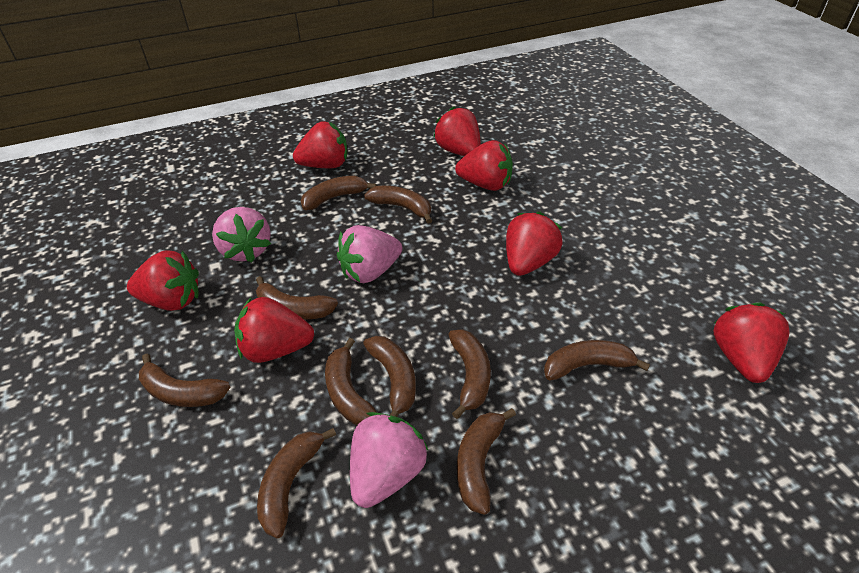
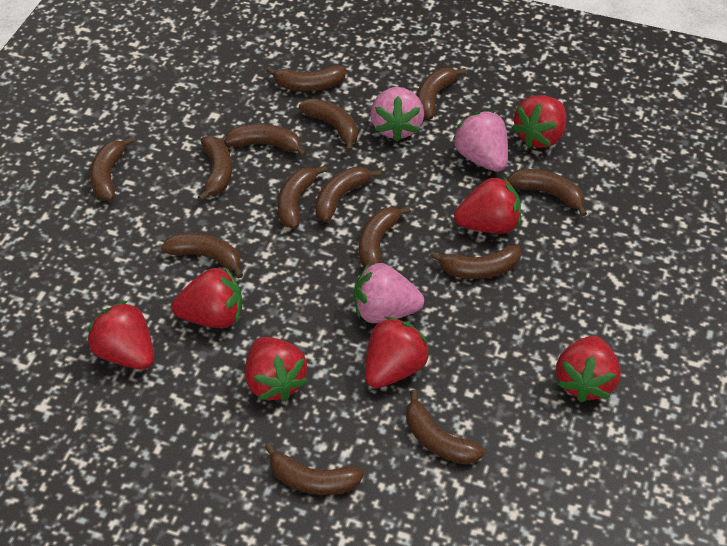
brown banana: [139,354,230,407] [256,276,338,320] [257,428,336,538] [301,176,377,210] [325,338,378,425] [363,336,416,417] [364,186,432,224] [449,329,491,419] [457,408,516,515] [544,340,650,381] = 10 -> [90,136,134,201] [161,233,243,279] [198,136,232,201] [224,124,307,157] [265,443,364,495] [266,65,346,91] [278,165,327,229] [299,98,358,152] [315,167,381,222] [359,206,411,267] [406,390,485,464] [417,68,467,119] [430,245,521,279] [507,169,587,217] = 14

